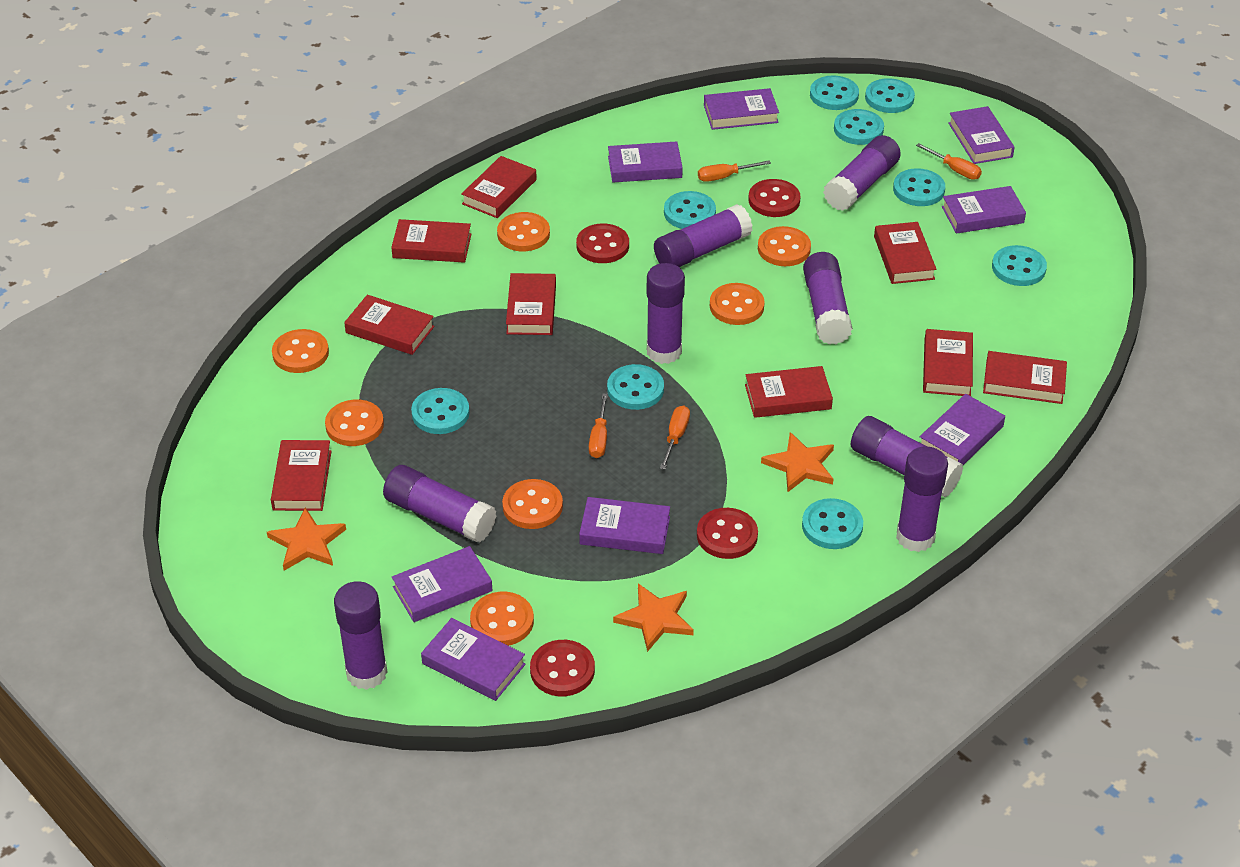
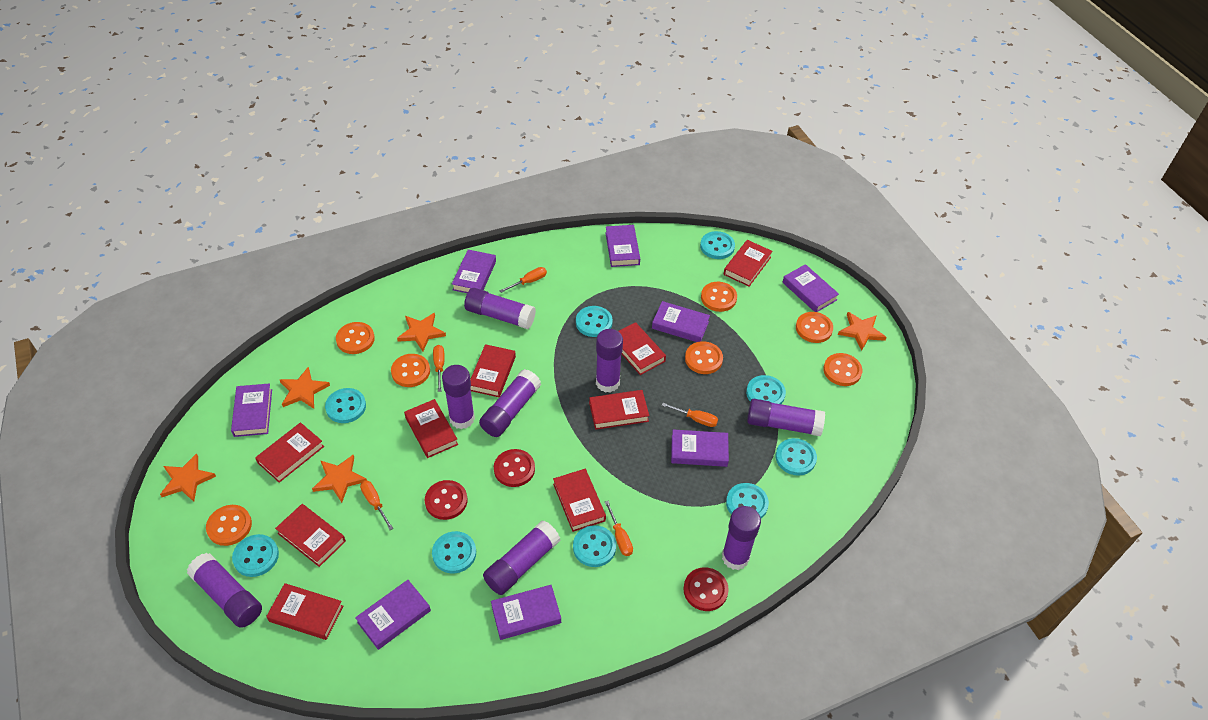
orange screwdriver: [589,393,608,458] [660,405,690,470] [698,160,771,182] [916,143,982,180] = 4 -> [360,481,393,530] [433,345,445,392] [499,267,547,293] [605,501,633,556] [662,403,718,427] = 5
orange star: [267,507,346,571] [613,584,694,652] [761,432,834,492] = 3 -> [160,453,216,502] [280,367,330,409] [312,455,367,503] [397,313,446,352] [838,312,887,350] = 5
red button: [530,640,595,696] [576,223,629,263] [697,508,758,559] [748,179,801,217] = 4 -> [425,480,467,520] [494,449,535,487] [683,567,729,611] = 3

